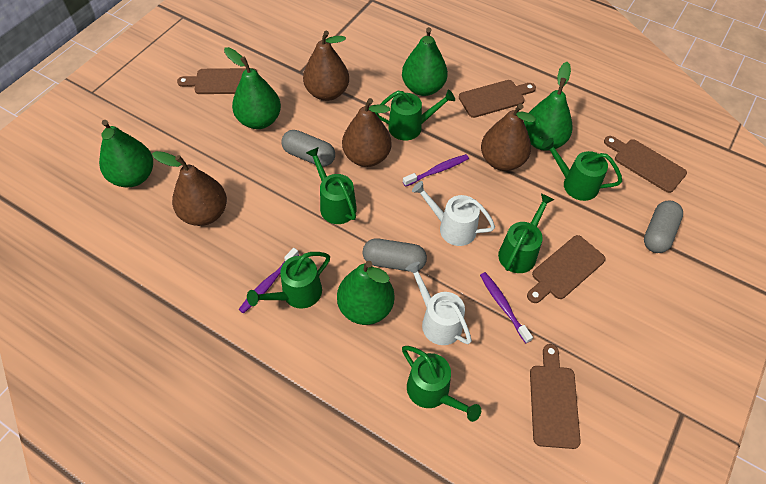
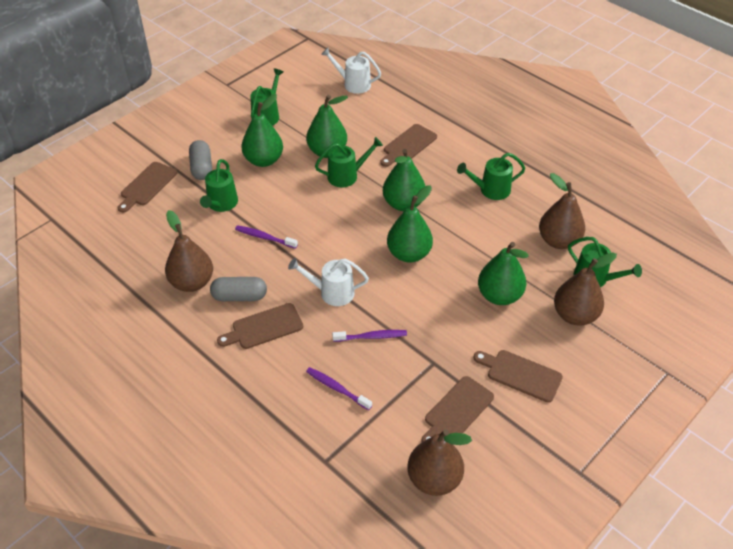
green watering can: [247,252,330,309] [306,147,357,224] [376,90,455,140] [402,346,481,422] [498,193,554,273] [542,138,622,201] = 6 -> [200,159,238,212] [250,68,283,126] [315,137,383,187] [457,153,525,200] [568,237,642,287] = 5
grey capsule: [281,130,335,167] [363,238,427,272] [644,201,683,253] = 3 -> [189,140,212,180] [210,277,267,301] = 2

